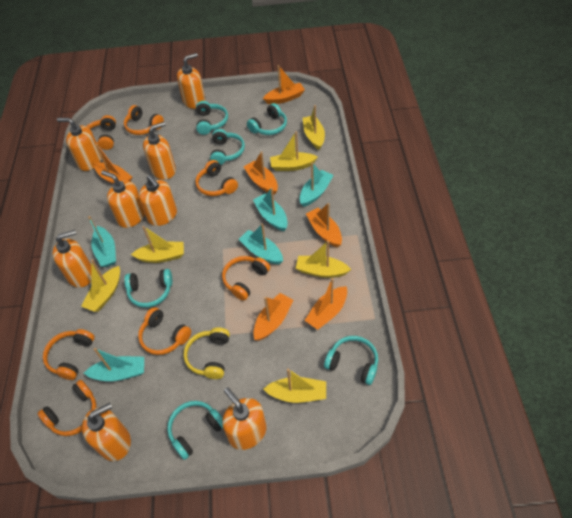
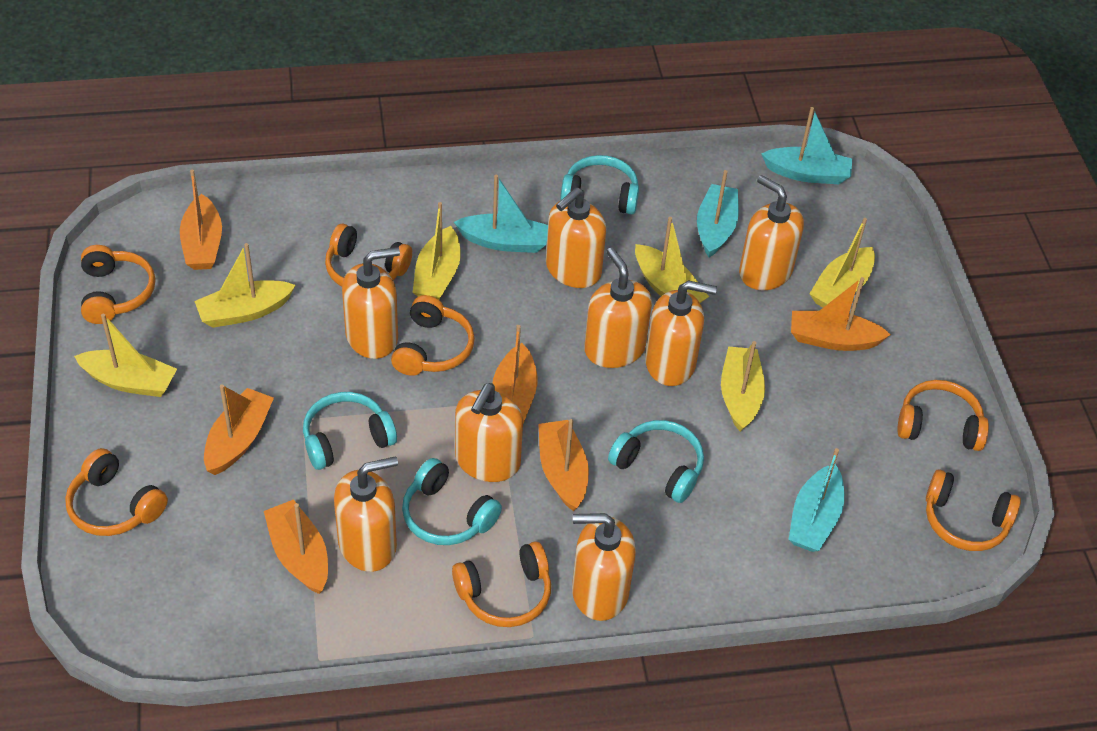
turquoise boat: [84,348,144,381] [88,216,116,267] [238,223,283,264] [253,187,288,231] [300,162,334,207] = 5 -> [454,175,548,253] [697,170,738,257] [761,107,852,184] [789,448,844,552] = 4
turquoise headphones: [124,269,173,308] [167,401,223,460] [196,101,228,135] [210,129,245,165] [247,103,287,135] [324,336,378,385] = 6 -> [303,392,397,470] [402,458,502,545] [560,155,639,215] [608,420,704,503] = 4
yellow headphones: [183,327,230,379] = 1 -> none = 0

